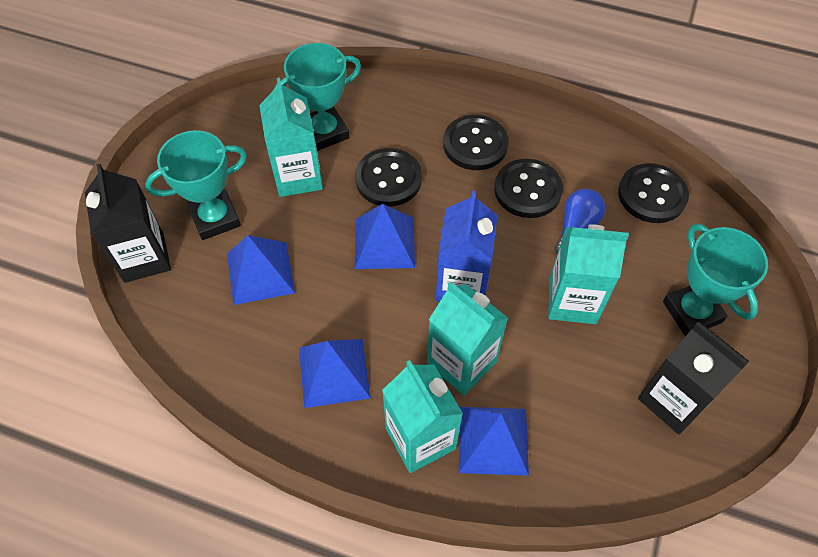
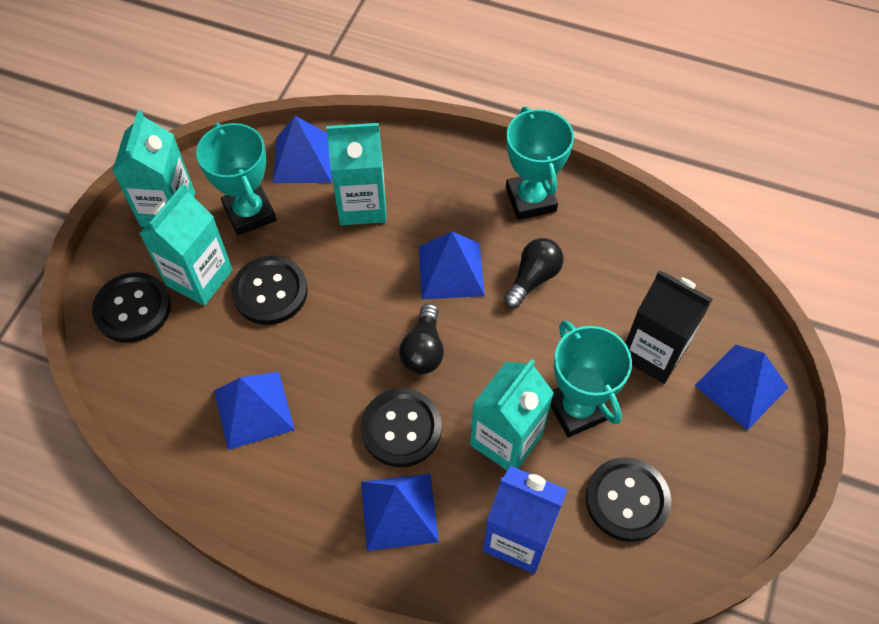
black carton: [85,164,171,283] [638,322,749,434] = 2 -> [625,270,713,384] = 1
black light bulb: none = 0 -> [399,303,444,374] [504,238,564,308] = 2
blue light bulb: [555,189,605,254] = 1 -> none = 0
blue pyramid: [227,235,295,305] [299,339,371,408] [355,204,415,269] [459,407,529,476] = 4 -> [214,372,295,450] [273,116,332,183] [361,474,439,551] [419,232,485,299] [695,345,788,431] = 5

